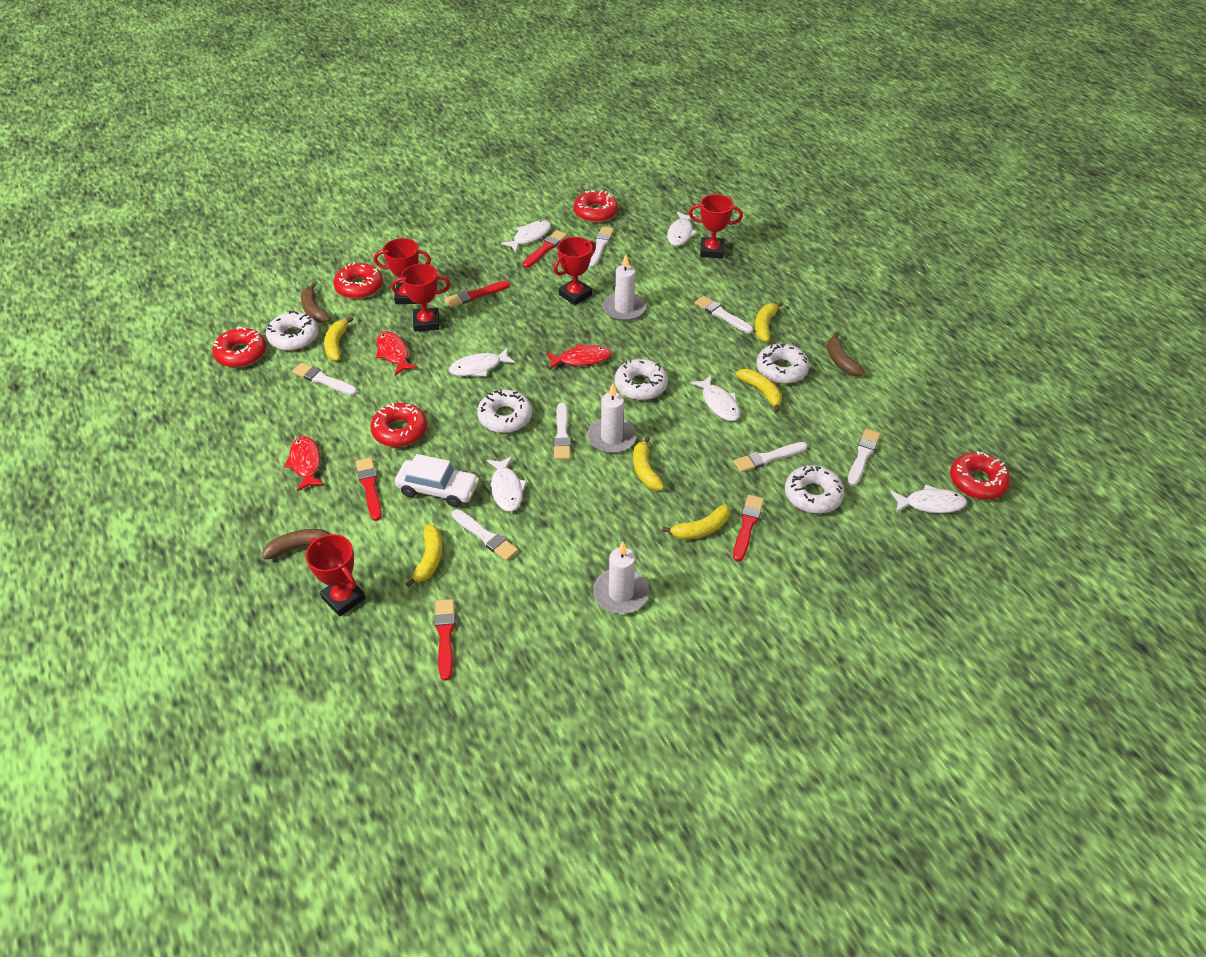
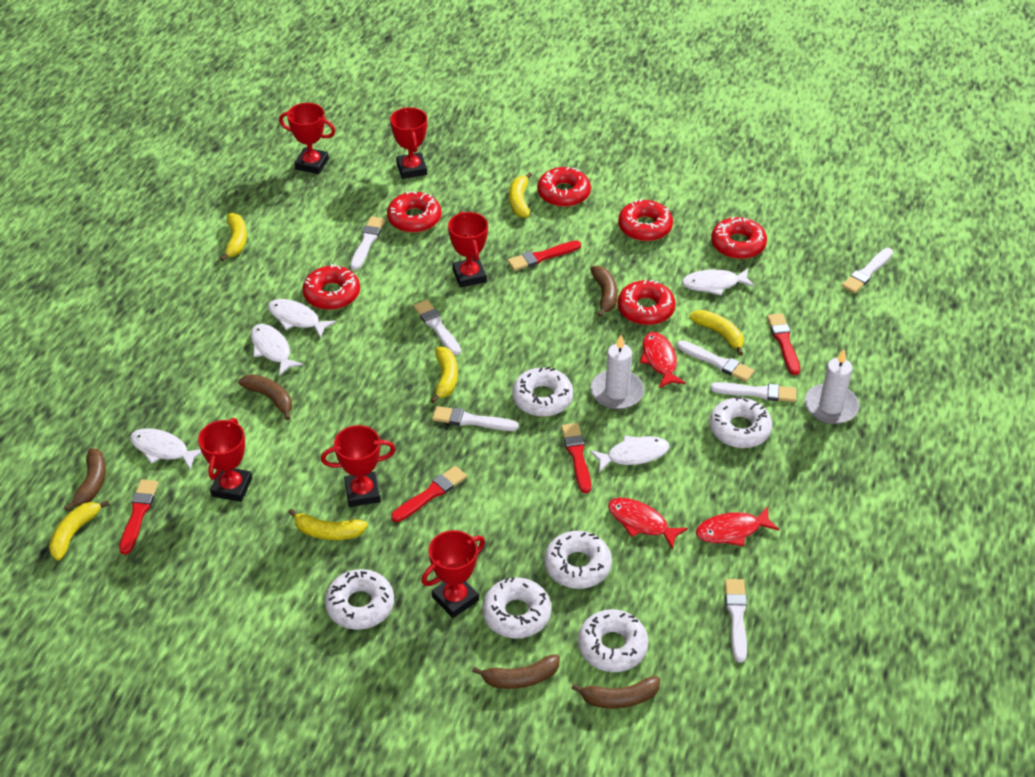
brown banana: [262,529,330,559] [301,283,331,323] [827,332,865,377] = 3 -> [64,448,106,512] [238,374,292,420] [472,654,560,689] [571,676,660,708] [590,266,617,317] = 5
red donut: [212,327,266,367] [333,262,383,299] [371,403,427,447] [574,190,618,223] [950,451,1010,500] = 5 -> [302,264,360,310] [387,191,441,233] [537,167,591,207] [618,199,673,241] [618,280,676,325] [711,217,767,259] = 6
red trophy: [306,534,366,616] [374,238,431,304] [391,264,450,332] [553,237,596,305] [689,194,743,258] = 5 -> [198,418,252,502] [279,103,336,174] [321,425,396,507] [390,107,427,179] [422,530,485,618] [448,211,488,288] = 6
white candle: [587,384,637,453] [593,541,649,614] [603,255,646,321] = 3 -> [590,335,644,409] [805,349,859,424] = 2
white car: [395,454,479,507] = 1 -> none = 0
white donut: [266,311,318,351] [477,390,532,433] [615,359,668,400] [756,343,809,384] [785,465,845,514] = 5 -> [325,569,394,630] [482,577,551,638] [512,366,573,417] [544,531,612,589] [578,609,649,672] [709,396,772,448] = 6
white fish: [449,348,515,376] [487,456,527,512] [501,220,551,252] [667,212,698,246] [690,375,740,421] [890,484,967,513] = 6 -> [130,428,202,470] [251,324,303,376] [268,299,336,338] [590,435,670,472] [682,268,755,296] = 5

